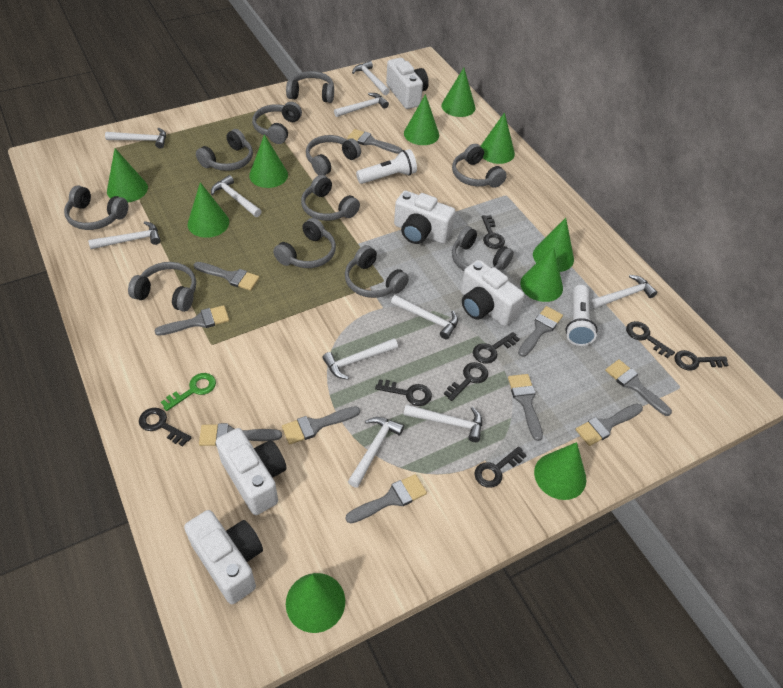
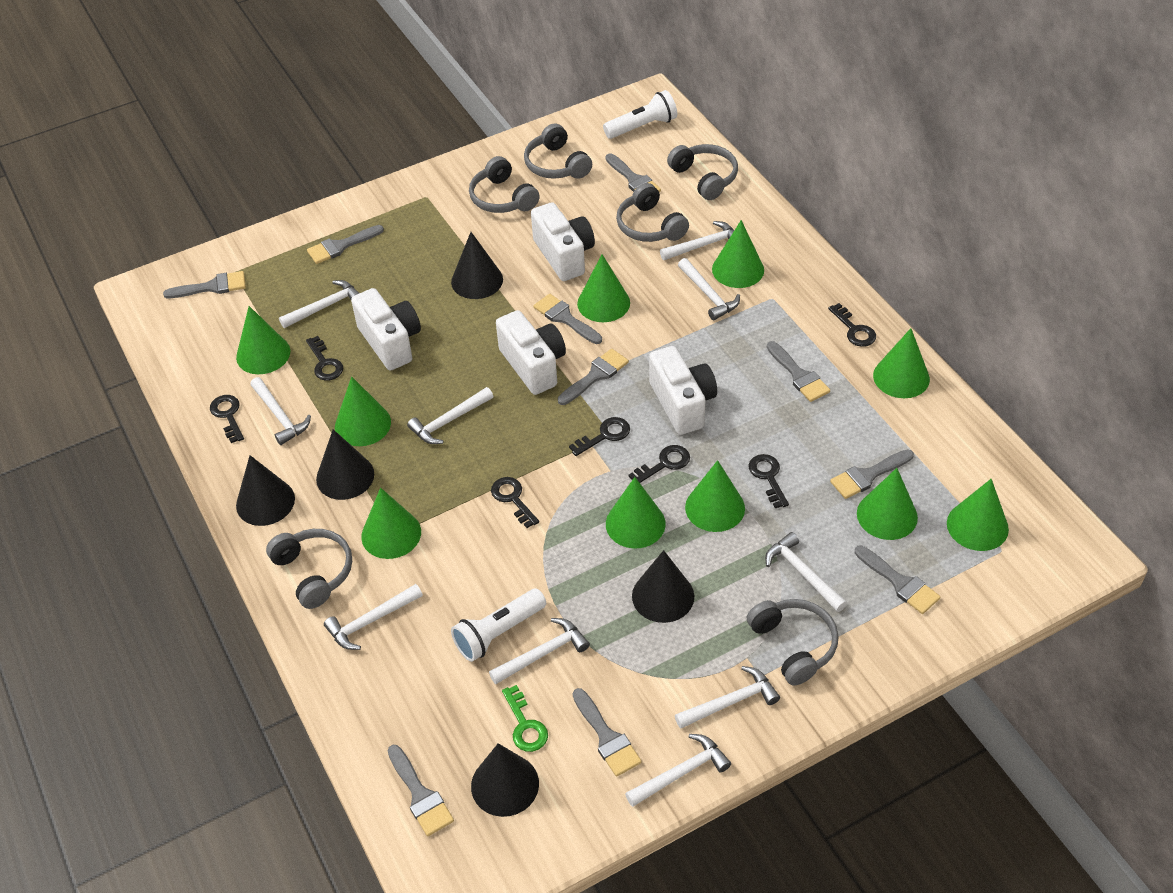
black cone: none = 0 -> [236,455,295,526] [316,429,374,500] [451,232,503,299] [471,743,539,817] [632,550,694,623] = 5
black key: [139,408,192,446] [375,379,432,406] [444,362,488,401] [473,332,520,364] [474,447,527,488] [482,215,505,249] [626,321,675,358] [674,350,728,371] = 8 -> [210,395,244,443] [306,336,343,381] [491,477,539,528] [569,417,630,456] [628,445,690,483] [749,454,789,508] [828,303,876,347] = 7
grey headphones: [64,186,128,230] [128,262,196,312] [196,129,253,171] [252,102,302,144] [273,218,336,268] [286,71,334,103] [301,175,360,221] [306,135,361,175] [345,245,409,298] [452,144,507,188] [452,226,514,271] = 11 -> [266,529,352,609] [469,156,540,213] [524,124,592,179] [616,183,689,242] [667,144,738,200] [746,599,838,685] = 6
white camera: [184,510,263,604] [216,428,286,515] [386,58,429,109] [394,191,456,244] [461,260,524,326] = 5 -> [351,288,421,371] [496,310,566,395] [531,202,595,281] [649,346,717,435] = 4

